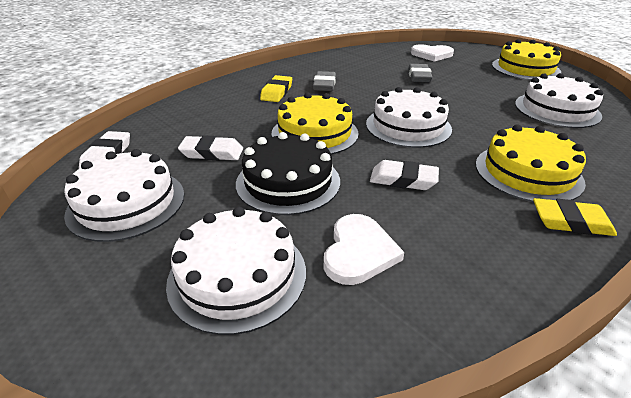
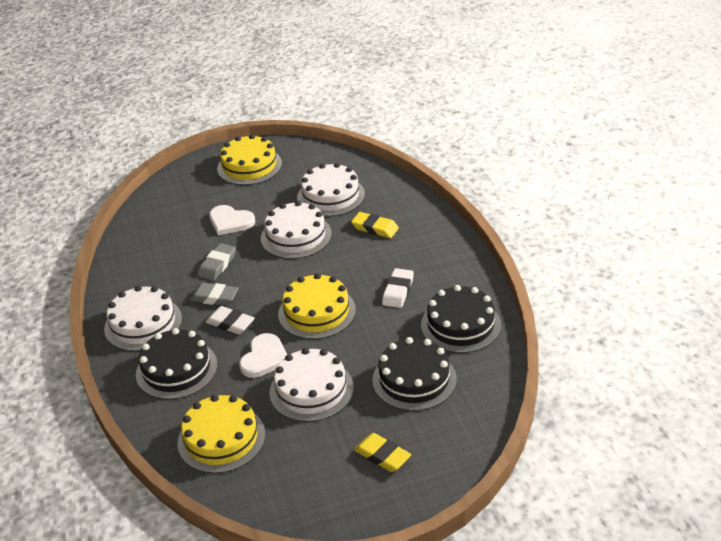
black cake: [236,132,340,215] = 1 -> [136,328,217,399] [372,337,457,411] [421,285,501,353] = 3
white eraser: [79,131,130,168] [178,135,243,160] [370,160,439,190] = 3 -> [206,306,255,334] [382,268,414,308] = 2

